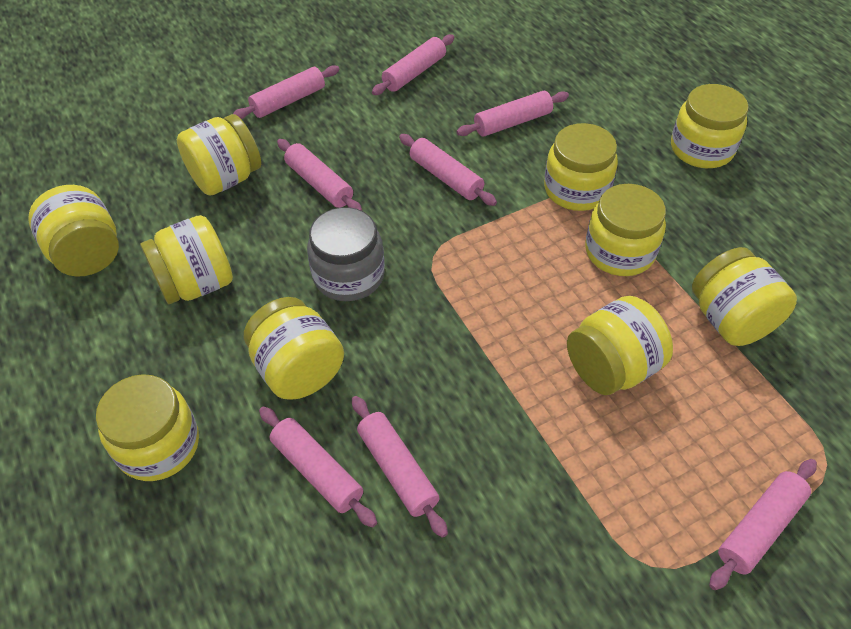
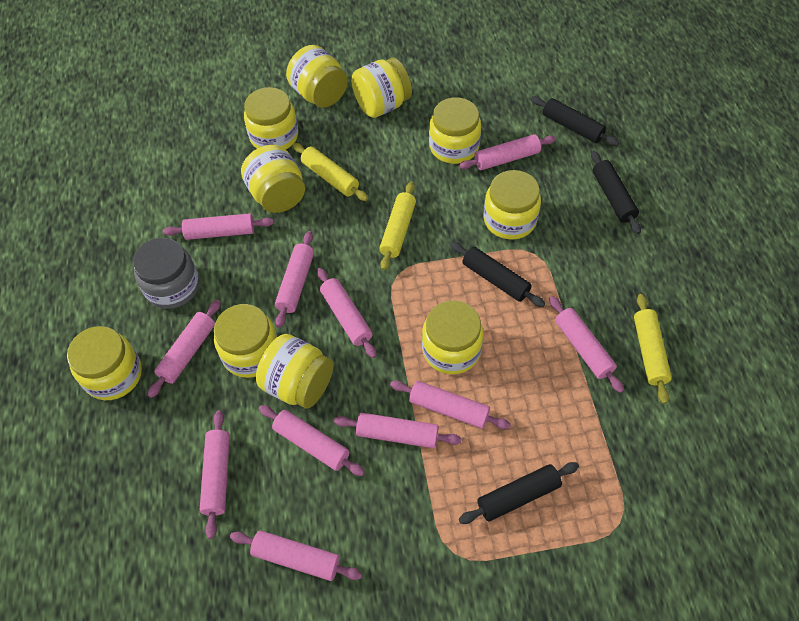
black rolling pin: none = 0 -> [450,242,545,307] [459,462,579,524] [531,96,619,146] [591,151,641,234] = 4
pink rolling pin: [233,65,339,119] [259,407,377,528] [277,139,362,211] [352,396,448,538] [372,34,454,95] [399,134,497,206] [457,91,569,137] [709,459,817,590] = 8 -> [148,300,221,398] [163,213,274,240] [200,410,230,539] [230,531,362,581] [259,405,365,476] [275,231,314,328] [317,268,376,358] [334,413,462,448] [390,381,511,429] [459,134,556,170] [549,296,624,393] = 11
yellow rolling pin: none = 0 -> [293,143,368,201] [379,182,416,270] [634,294,672,404] = 3

